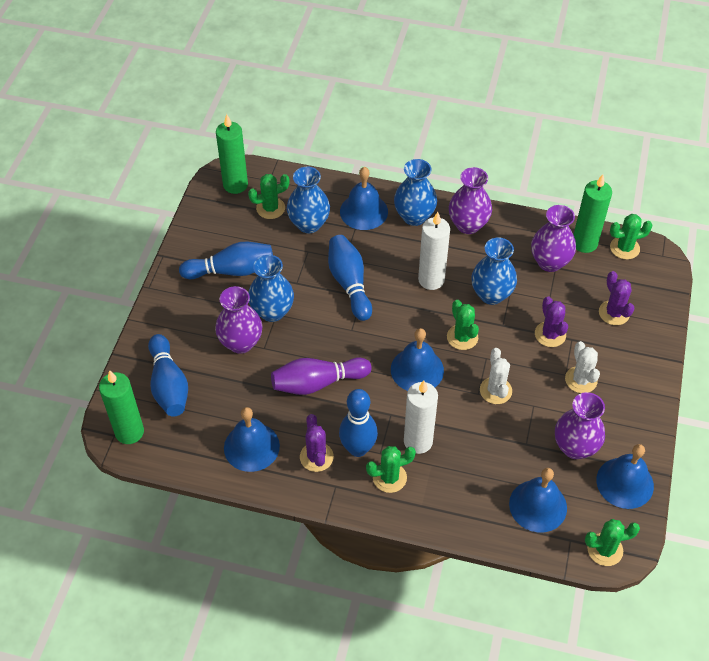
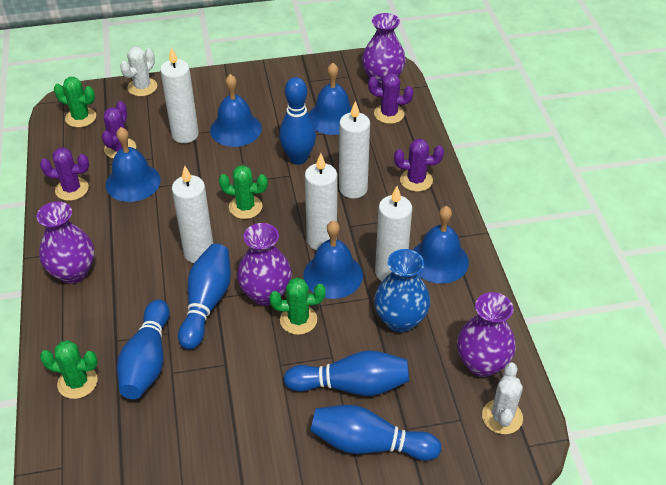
blue bowling pin: [148,334,188,417] [179,242,273,279] [328,235,372,321] [339,389,378,457] = 4 -> [117,299,170,399] [178,244,231,350] [279,77,316,165] [284,350,409,396] [310,405,441,461] = 5
blue vase: [248,255,294,322] [287,167,330,233] [394,159,437,226] [471,238,517,305] = 4 -> [374,249,430,332] = 1
green cactus: [248,174,290,219] [366,446,416,493] [447,300,479,350] [585,519,640,566] [610,214,653,260] = 5 -> [40,340,98,399] [54,77,96,128] [219,165,268,219] [269,278,326,335] = 4
green candle: [99,370,144,444] [216,114,248,194] [573,174,612,253] = 3 -> none = 0
purple bowling pin: [271,358,372,395] = 1 -> none = 0
purple cactus: [300,414,334,472] [535,296,568,347] [599,271,635,325] = 3 -> [40,147,89,201] [102,101,136,159] [368,73,414,124] [394,139,444,192] = 4
white candle: [404,381,438,454] [418,212,450,290] = 2 -> [160,47,199,143] [172,166,213,263] [305,153,337,251] [339,101,370,199] [375,186,412,281] = 5

